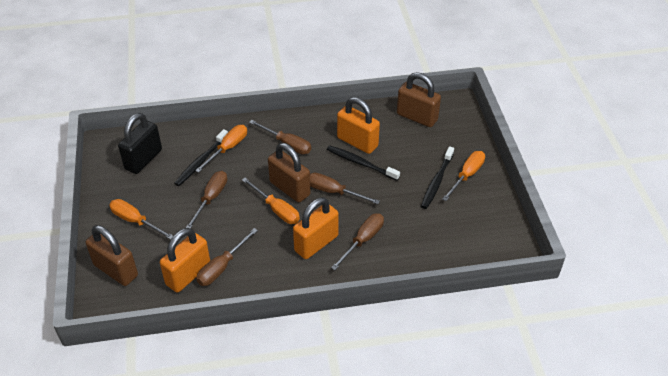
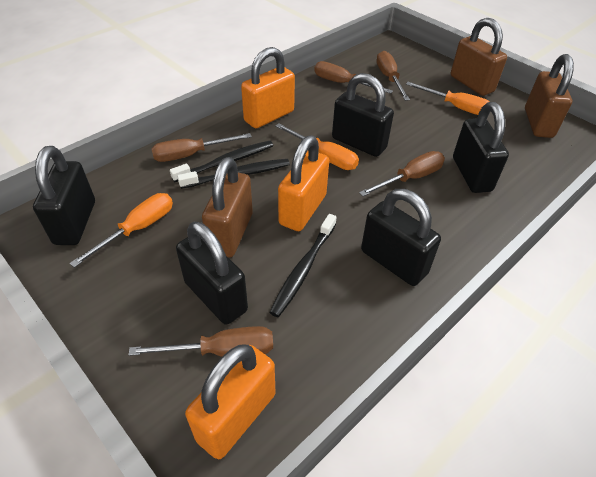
black padlock: [118,113,162,174] = 1 -> [33,146,95,245] [176,222,248,325] [332,73,394,157] [361,189,441,286] [453,102,509,193] = 5
orange screwdriver: [109,199,173,240] [195,125,247,173] [242,178,300,224] [442,151,485,201] = 4 -> [70,193,173,268] [275,123,359,170] [406,82,490,115] = 3

